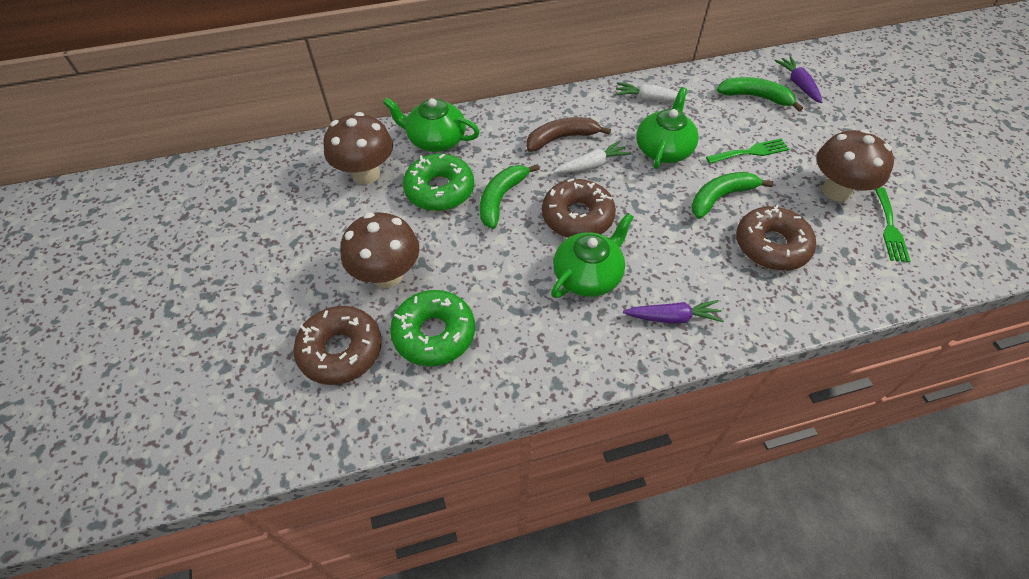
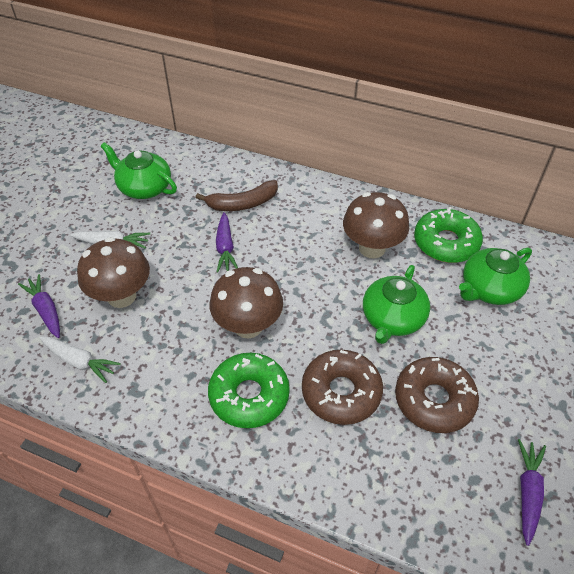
brown donut: [293,306,382,385] [542,179,616,238] [736,204,816,271] = 3 -> [302,349,383,425] [395,357,479,433] = 2
green banana: [480,164,539,229] [691,172,773,219] [717,77,803,111] = 3 -> none = 0
green fork: [706,139,789,164] [875,187,911,262] = 2 -> none = 0
purple carrot: [623,300,724,324] [774,56,822,103] = 2 -> [18,274,60,338] [216,212,238,272] [518,439,546,546] = 3

